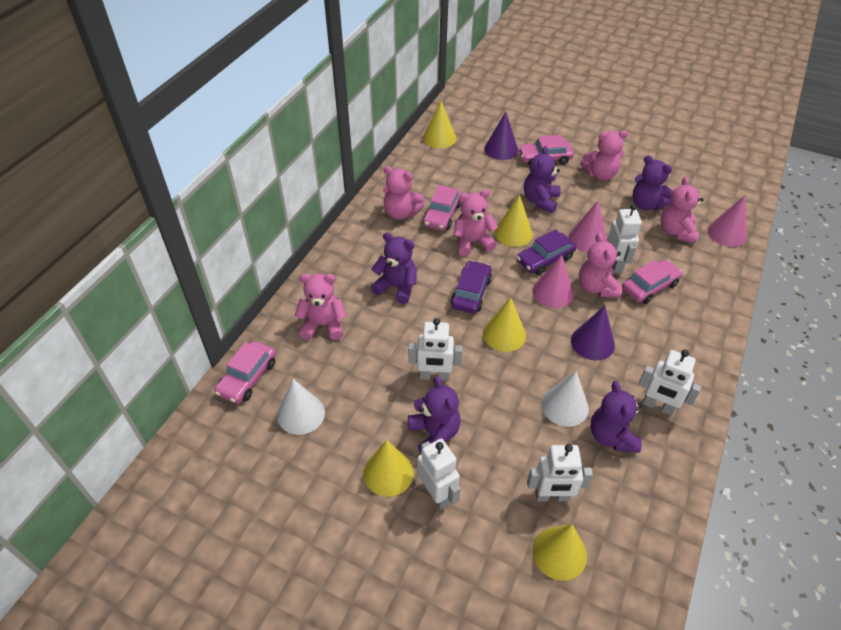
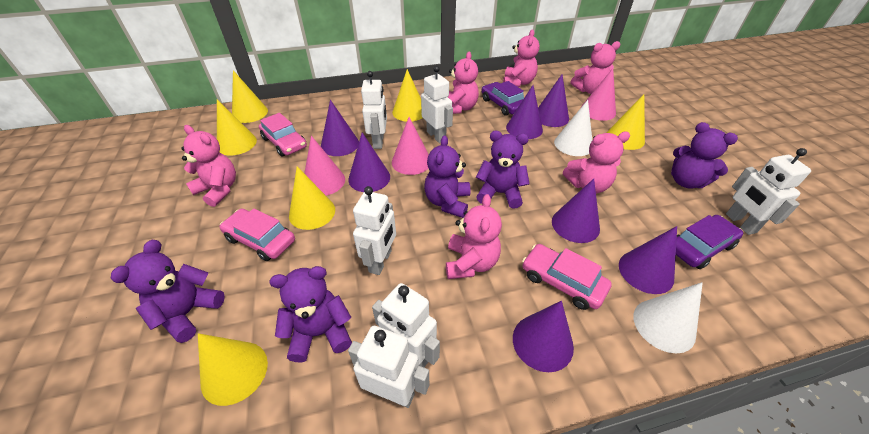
pink car: [215,341,276,404] [423,185,461,231] [518,135,574,166] [622,259,682,304] = 4 -> [219,208,295,261] [259,113,307,157] [522,244,612,310] = 3
purple cone: [485,112,518,160] [571,306,615,361] = 2 -> [321,100,359,156] [348,133,390,192] [506,85,543,139] [513,301,574,372] [538,75,569,127] [552,179,600,243] [619,226,677,294] = 7
white robot: [408,318,463,381] [417,439,461,510] [527,444,593,502] [607,204,642,273] [638,350,701,416] = 5 -> [348,326,429,408] [353,186,396,275] [361,71,387,149] [372,283,440,367] [421,66,453,143] [726,148,811,235] = 6
yellow cone: [363,440,414,497] [423,101,456,148] [483,297,526,352] [495,195,533,247] [532,524,587,581] = 5 -> [198,333,268,406] [217,99,257,156] [232,70,268,123] [289,166,335,230] [392,69,422,122] [607,94,645,150] = 6

